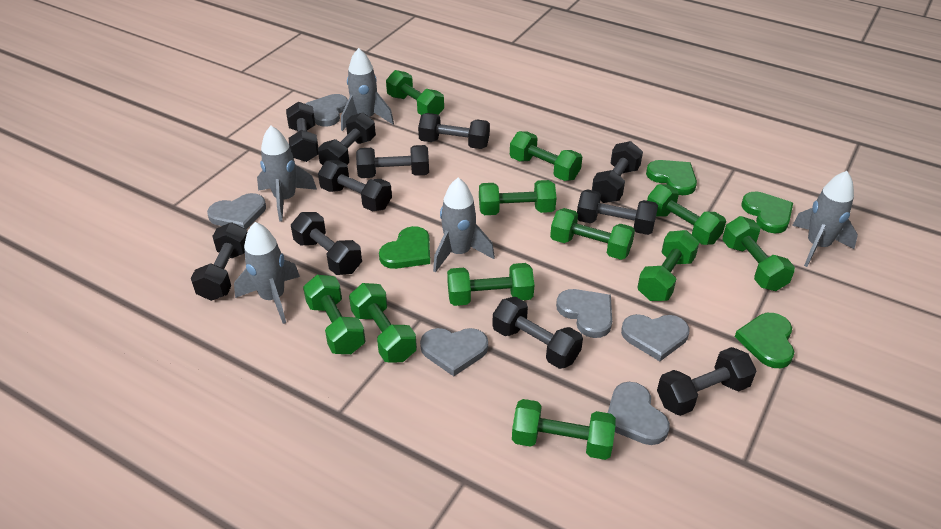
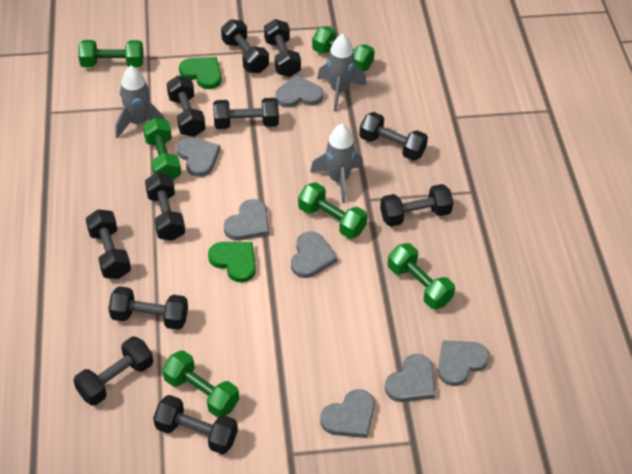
green dumbbell: [303,275,365,354] [349,283,417,363] [386,70,444,115] [447,263,534,306] [479,180,556,215] [510,131,582,181] [512,399,616,460] [550,208,635,260] [637,230,699,301] [647,184,726,245] [722,216,795,291] = 11 -> [78,40,144,68] [143,118,181,180] [162,350,239,418] [298,182,368,239] [312,26,375,71] [388,243,455,309] = 6
green heart: [379,226,430,269] [646,160,697,195] [735,313,794,368] [741,191,793,233] = 4 -> [179,57,222,89] [208,242,256,282] = 2
grey heart: [207,193,266,230] [305,94,348,127] [420,328,488,376] [556,289,612,338] [608,382,670,445] [621,314,690,361] = 6 -> [176,137,220,177] [224,199,269,241] [275,75,323,108] [291,232,337,278] [320,389,375,438] [385,354,435,402] [438,340,489,386] = 7
grey rocket: [234,222,300,324] [257,126,317,221] [341,48,394,131] [433,178,495,273] [792,171,858,267] = 5 -> [115,66,165,138] [310,124,363,203] [317,34,367,111] = 3

